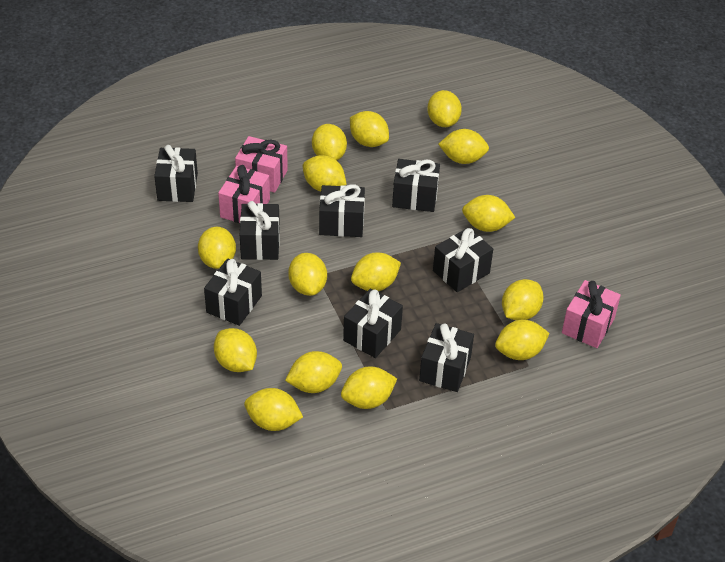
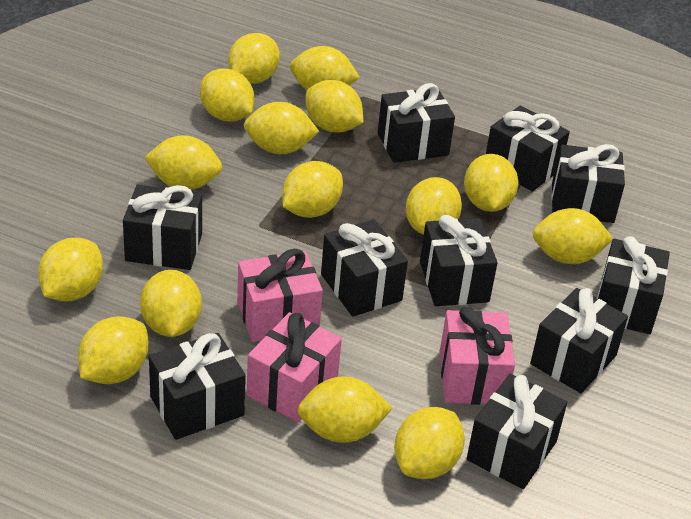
black gift: [154,145,198,202] [204,258,262,326] [240,201,280,260] [319,184,365,237] [343,289,403,358] [392,159,440,212] [419,323,474,392] [433,227,493,292] = 8 -> [123,185,202,270] [149,333,246,440] [321,219,408,317] [378,83,455,163] [420,215,498,306] [467,374,567,489] [486,106,570,192] [530,288,628,393] [551,144,625,223] [597,236,670,334] = 10

